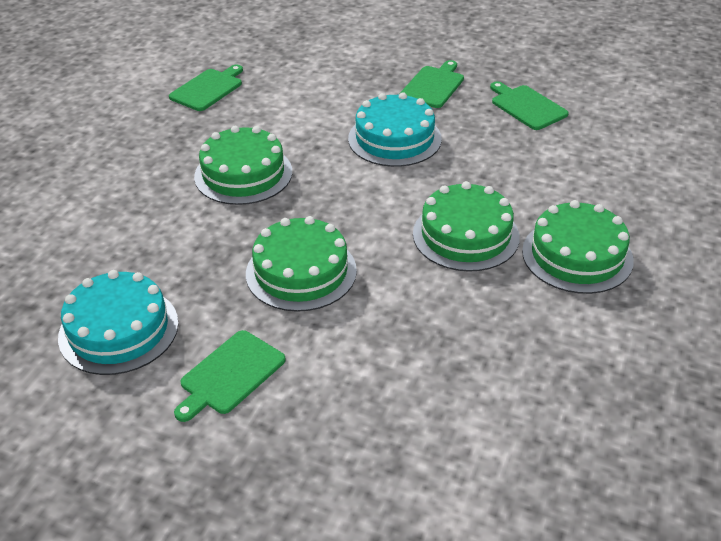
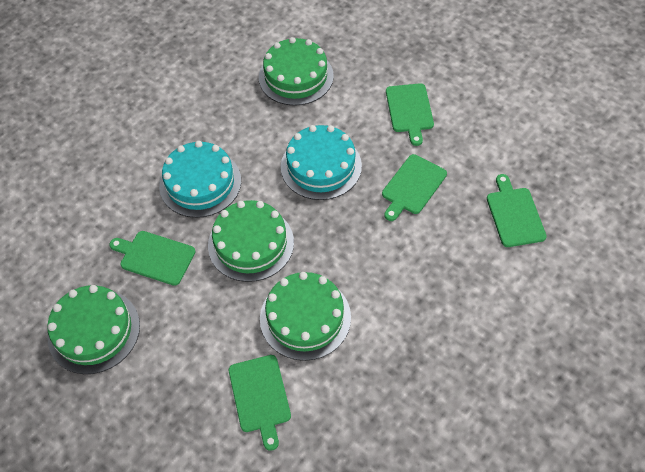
green cutting board: [169,65,243,111] [174,330,286,422] [400,60,464,108] [490,82,569,130] = 4 -> [109,231,195,286] [229,355,291,451] [382,154,447,221] [386,83,434,146] [487,174,547,247] = 5

